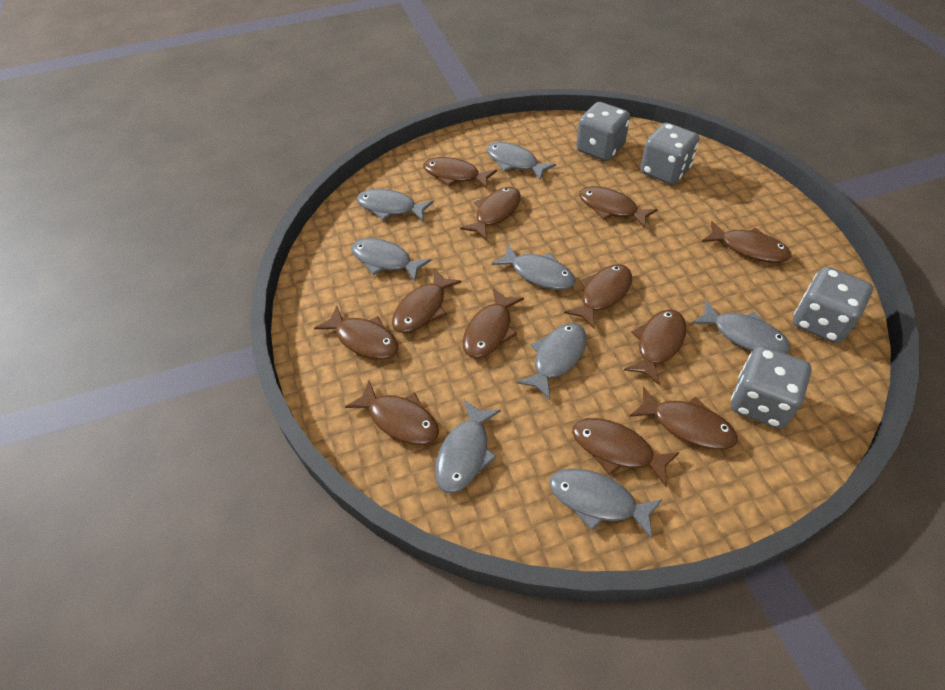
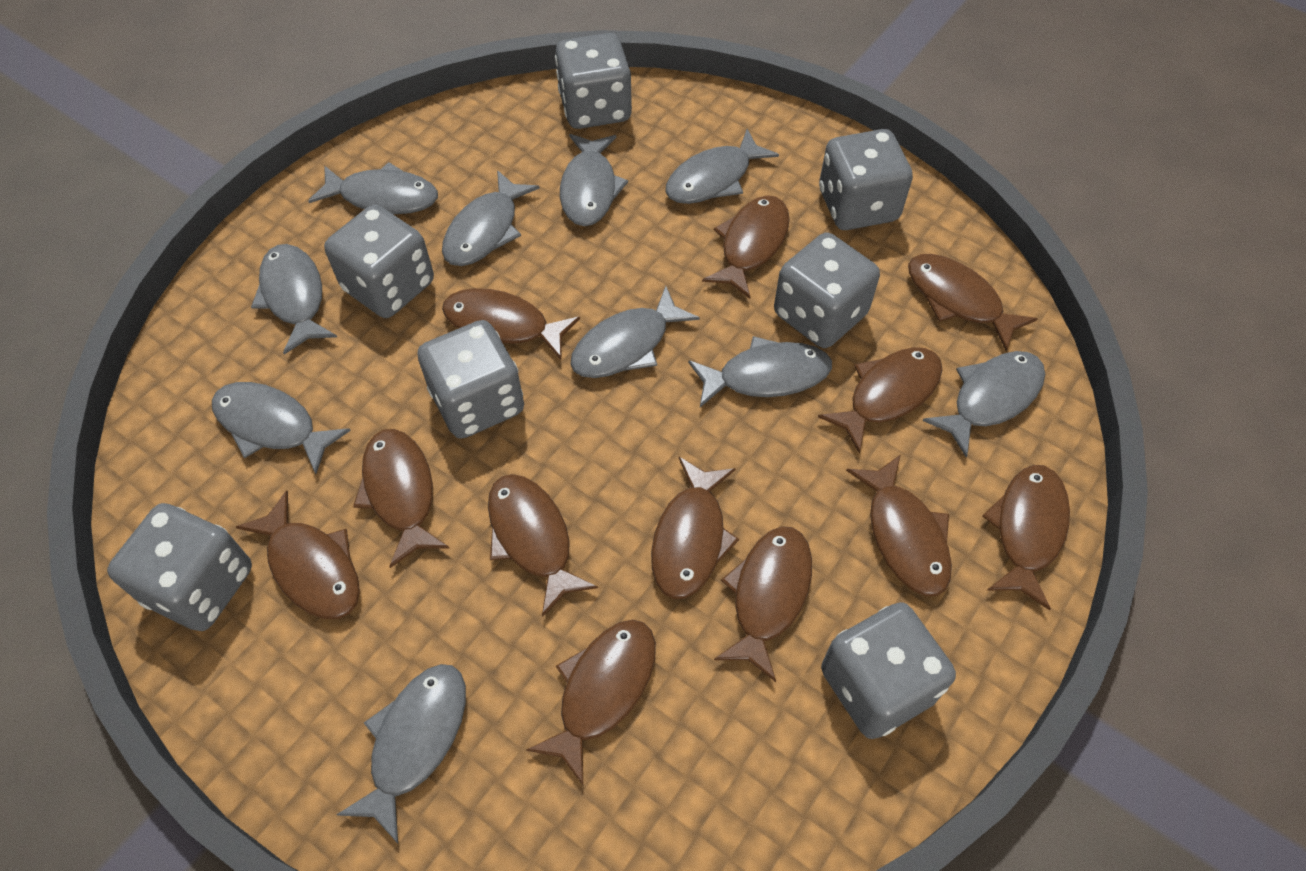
grey dice: [576,102,630,161] [640,123,699,185] [731,346,811,429] [793,267,873,344] = 4 -> [107,503,252,631] [324,205,434,318] [418,320,524,439] [555,33,632,129] [774,233,880,348] [819,129,913,230] [821,602,956,739] = 7
grey fish: [351,238,431,282] [357,189,434,221] [435,400,501,493] [486,142,556,180] [491,244,576,290] [517,323,587,400] [550,468,663,539] [691,300,790,354] = 8 -> [212,382,351,474] [251,244,337,355] [308,162,438,214] [336,664,466,843] [442,170,540,266] [560,134,628,226] [570,286,700,378] [665,129,779,204] [688,336,832,407] [922,351,1045,457] = 10

